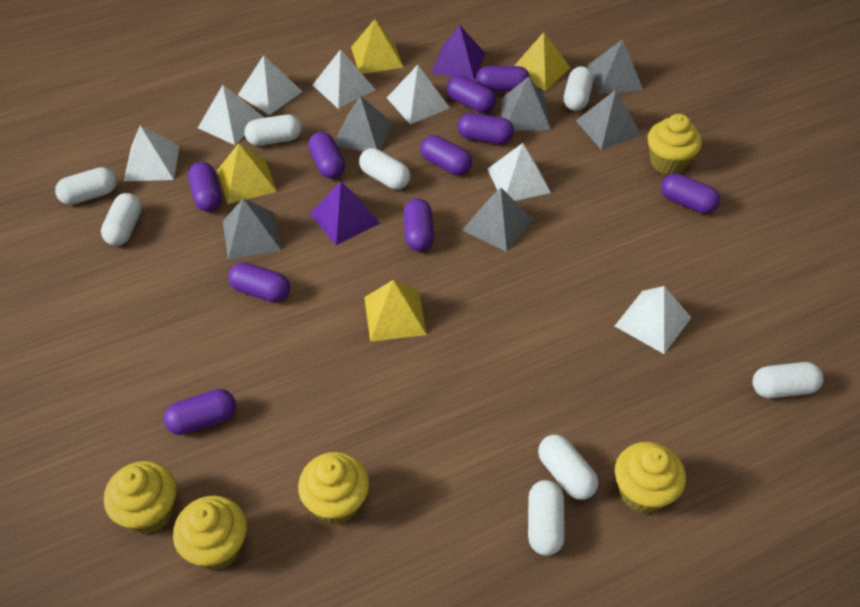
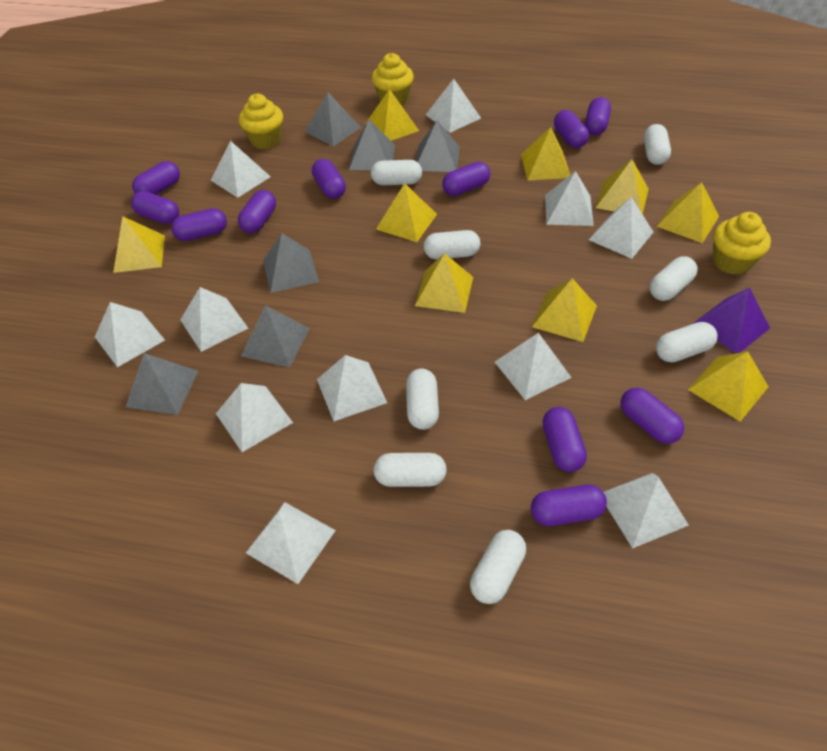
purple capsule: [164,389,236,435] [188,162,222,212] [228,262,290,302] [308,132,345,179] [403,198,434,252] [420,135,472,175] [446,75,496,113] [458,113,514,144] [476,66,530,92] [661,173,720,214] = 10 -> [131,191,179,224] [132,161,180,195] [171,208,227,241] [238,190,276,233] [312,159,346,199] [442,162,490,196] [531,484,607,526] [542,407,587,472] [554,110,589,148] [585,97,611,135] [621,388,684,444] = 11
purple pyramid: [310,181,380,245] [431,25,485,81] = 2 -> [693,287,770,354] = 1
white pyramid: [124,125,180,181] [198,85,264,145] [238,55,303,115] [313,49,376,109] [387,65,450,124] [488,143,551,201] [615,286,691,354] = 7 -> [95,302,165,367] [180,287,249,352] [211,141,271,198] [216,383,293,452] [246,502,336,584] [317,355,387,421] [426,79,481,133] [495,333,572,400] [545,171,594,226] [589,197,653,259] [603,473,689,548] = 11
yellow cupcake: [104,461,177,534] [173,496,247,571] [298,452,369,525] [615,442,686,514] [648,114,702,175] = 5 -> [239,94,283,149] [372,53,414,105] [713,212,771,275] = 3
yellow pyramid: [217,143,277,204] [351,19,403,74] [364,280,427,342] [514,32,570,91] = 4 -> [113,216,165,273] [365,89,419,141] [376,183,437,242] [415,253,473,313] [521,127,570,181] [532,278,597,342] [596,159,649,214] [657,182,719,243] [688,351,769,422] = 9

